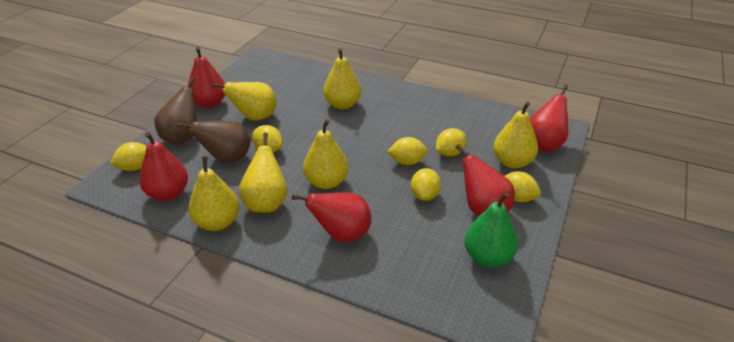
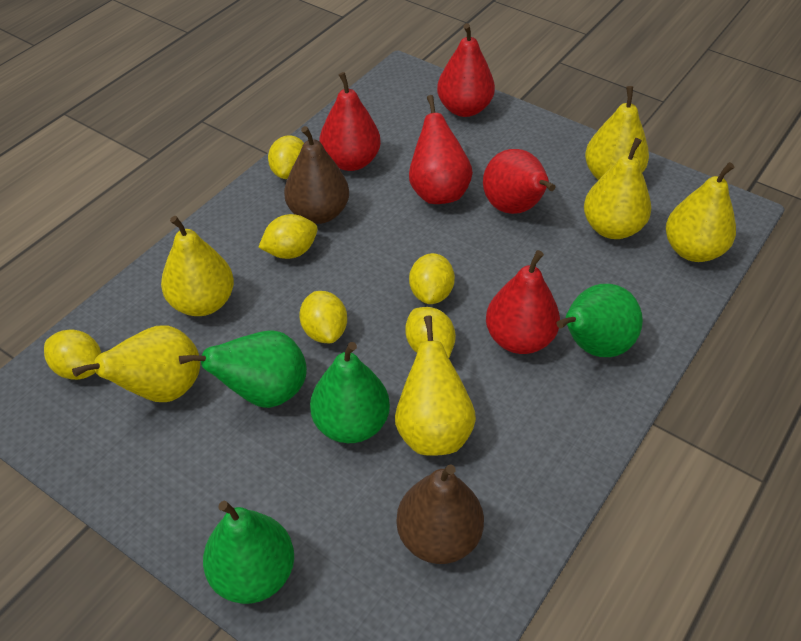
green pear: [464,192,518,267] = 1 -> [179,330,307,408] [203,501,294,604] [310,342,390,443] [556,284,643,357] = 4

